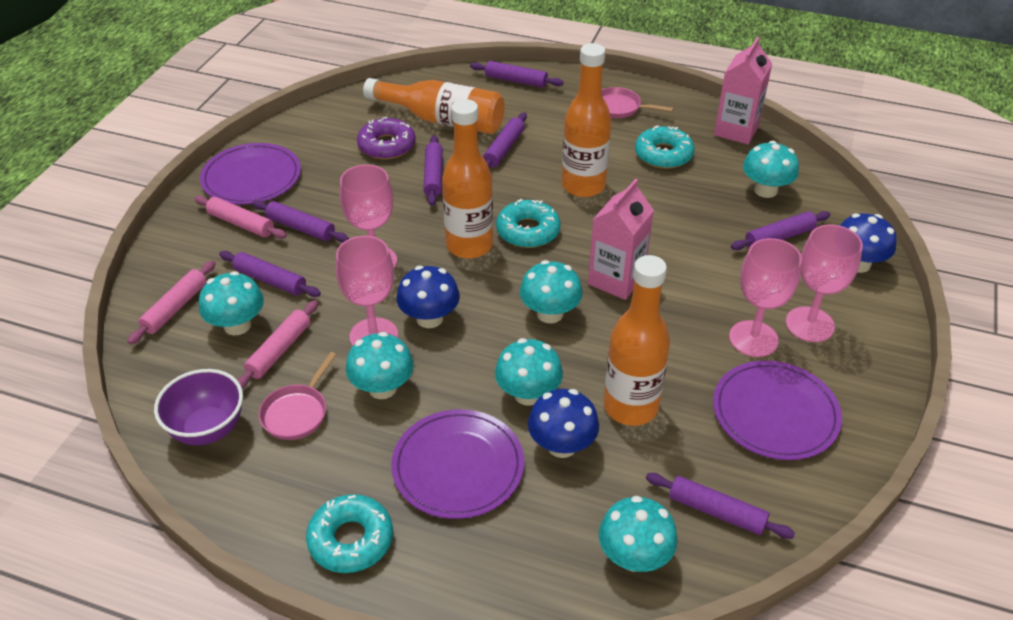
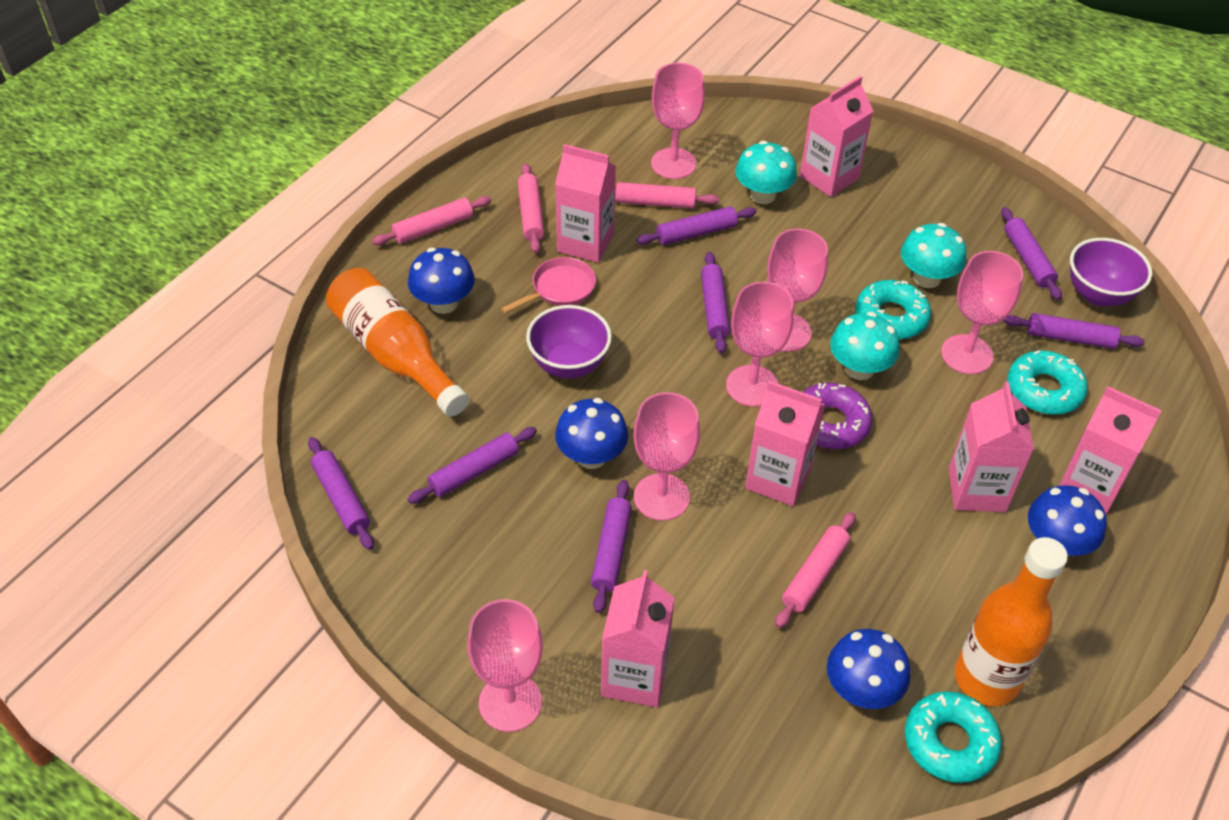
blue mushroom: [397,266,460,328] [528,389,599,458] [840,213,897,273] = 3 -> [408,247,475,314] [555,398,628,469] [827,629,910,709] [1028,485,1107,556] = 4
orange bottle: [363,78,505,134] [442,99,493,259] [562,43,611,197] [604,255,670,426] = 4 -> [326,268,469,417] [955,537,1068,706] = 2
pink carton: [588,179,654,300] [714,37,772,144] = 2 -> [555,144,616,263] [601,570,675,707] [745,381,825,506] [800,76,873,197] [949,382,1034,512] [1059,386,1162,515] = 6
pink goblet: [336,236,398,346] [340,164,397,268] [729,238,802,357] [786,225,863,342] = 4 -> [467,599,543,732] [633,392,700,521] [651,63,705,179] [726,282,794,407] [767,229,828,352] [941,251,1023,374] = 6
pink pan: [259,352,337,440] [602,87,674,118] = 2 -> [501,257,596,314] = 1
pink rolling pin: [128,261,216,345] [194,196,287,239] [237,300,318,389] = 3 -> [372,196,491,245] [518,163,544,253] [615,182,719,208] [775,512,856,628] = 4
purple bowl: [154,369,243,445] = 1 -> [526,305,612,379] [1070,238,1152,306] = 2
purple plate: [200,143,301,205] [391,409,524,519] [713,360,842,460] = 3 -> none = 0
turquoise mushroom: [199,271,264,335] [346,332,414,399] [495,338,563,406] [520,260,583,324] [599,496,678,572] [743,141,799,198] = 6 -> [735,141,797,204] [830,312,899,380] [901,223,966,288] = 3

